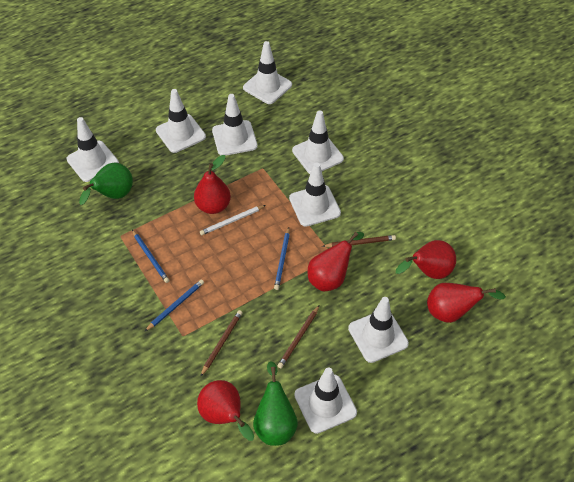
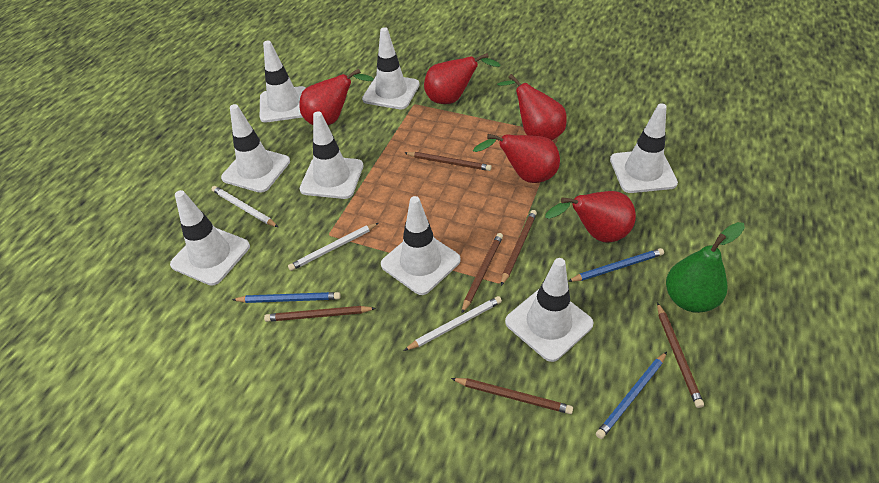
brown pencil: [200,310,243,377] [277,305,319,368] [322,235,396,248] = 3 -> [264,306,376,322] [405,152,492,171] [451,378,573,414] [461,233,503,314] [501,210,537,286] [657,302,704,408] = 6
green pear: [79,163,133,205] [253,361,298,446] = 2 -> [666,222,745,313] = 1
white pencil: [200,205,266,235] = 1 -> [212,186,278,227] [288,223,379,271] [404,296,502,351] = 3

